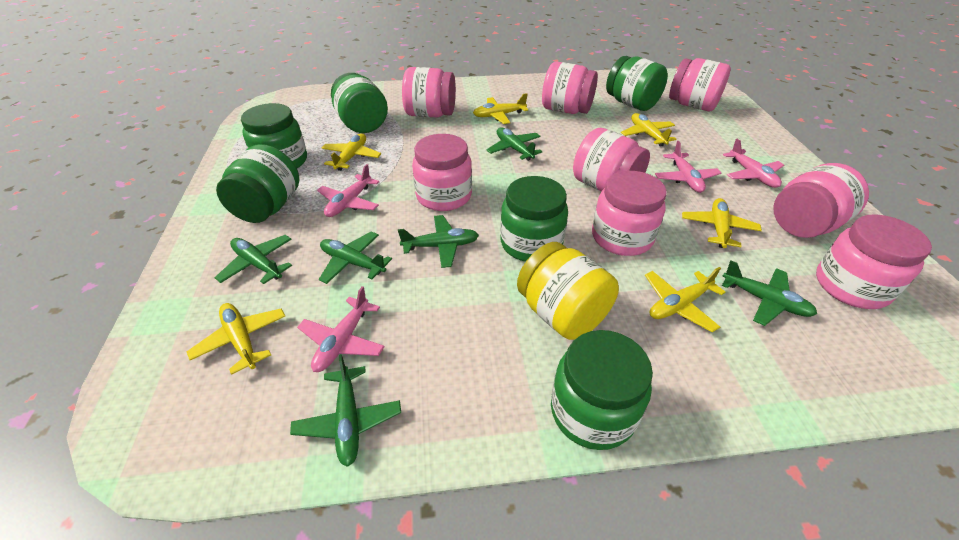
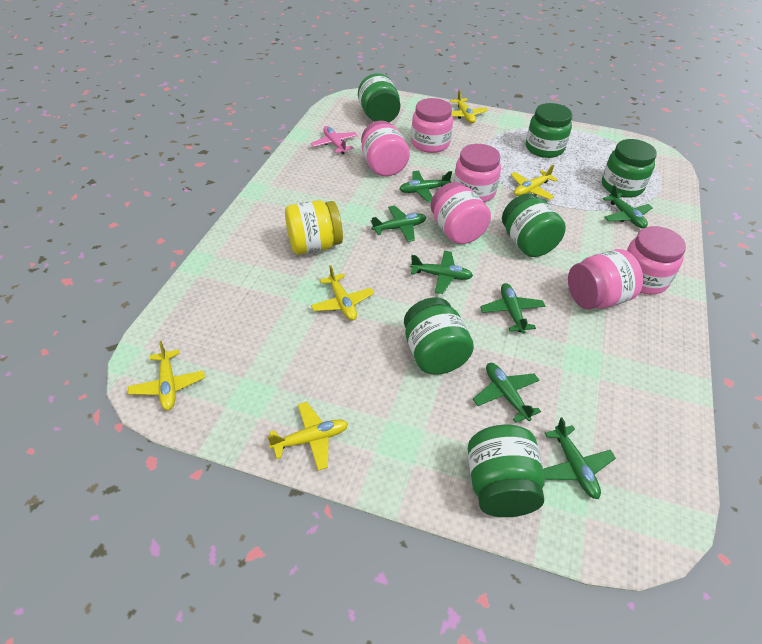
green plane: [214,235,292,284] [290,354,401,467] [319,232,392,284] [398,215,479,268] [486,127,542,161] [722,261,817,326] = 6 -> [370,205,426,242] [399,171,452,203] [410,251,473,294] [473,363,541,423] [480,283,545,333] [543,417,616,499] [603,185,653,228] = 7
pink jar: [402,67,456,118] [412,134,472,211] [542,62,598,114] [573,128,650,191] [592,171,667,256] [669,58,731,111] [773,163,869,238] [816,214,932,309] = 8 -> [361,121,410,176] [411,98,453,153] [431,182,491,244] [454,144,501,202] [568,249,643,309] [627,226,686,294] = 6
pink plane: [297,286,385,372] [317,164,379,217] [655,141,721,193] [723,139,784,188] = 4 -> [311,126,358,154] = 1
yellow plane: [186,303,285,375] [322,133,381,171] [473,93,528,124] [621,113,676,147] [645,267,725,332] [682,198,762,248] = 6 -> [128,341,205,410] [267,402,348,471] [311,265,374,320] [450,90,488,123] [510,164,558,200] = 5

